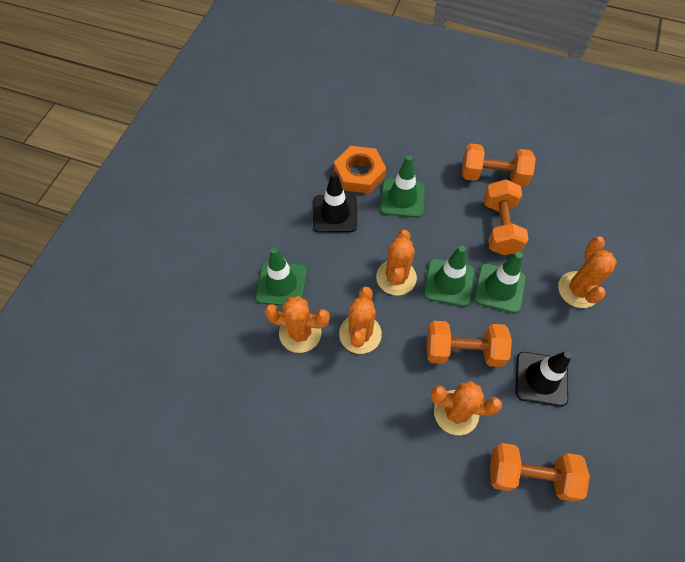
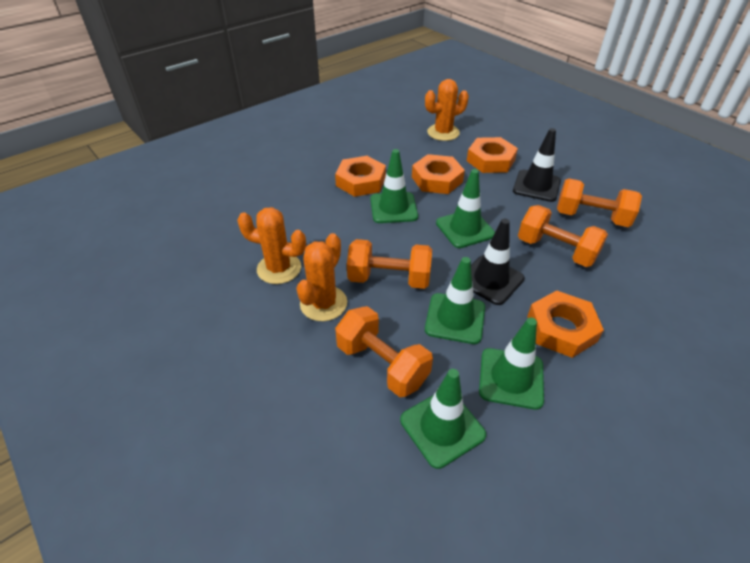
green traffic cone: [255,247,307,306] [380,155,425,218] [424,245,475,307] [474,252,526,314] = 4 -> [370,149,418,223] [400,369,486,469] [425,257,485,344] [436,169,495,248] [479,318,544,410] = 5
orange cactus: [264,296,330,353] [339,287,382,354] [376,230,417,296] [431,381,502,435] [558,237,617,308] = 5 -> [237,207,306,284] [297,233,347,321] [425,79,469,141] = 3
orange nut: [334,146,386,194] = 1 -> [335,156,386,197] [412,154,465,194] [467,137,518,173] [527,290,604,358] = 4

